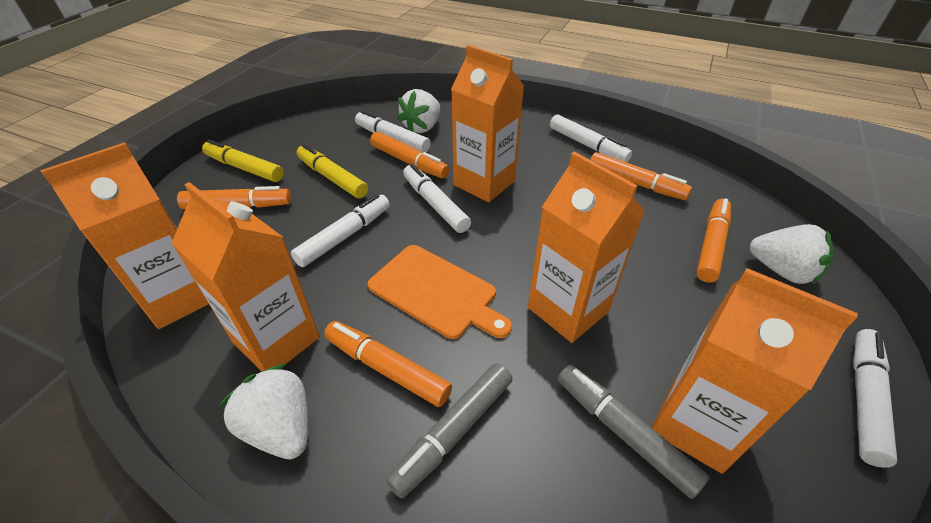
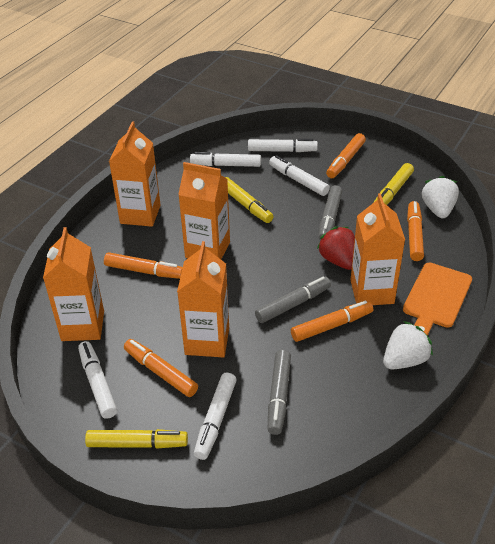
grey marker: [386,363,513,499] [558,365,709,499] = 2 -> [255,277,331,323] [268,350,291,435] [318,185,342,241] = 3
red strawberry: none = 0 -> [317,226,355,270] = 1
white strawberry: [219,364,308,459] [397,89,440,133] [750,224,834,285] = 3 -> [383,321,433,369] [422,176,459,218] = 2
yellow marker: [202,140,284,182] [297,144,368,198] = 2 -> [85,429,188,448] [225,177,274,223] [373,163,414,205] = 3

